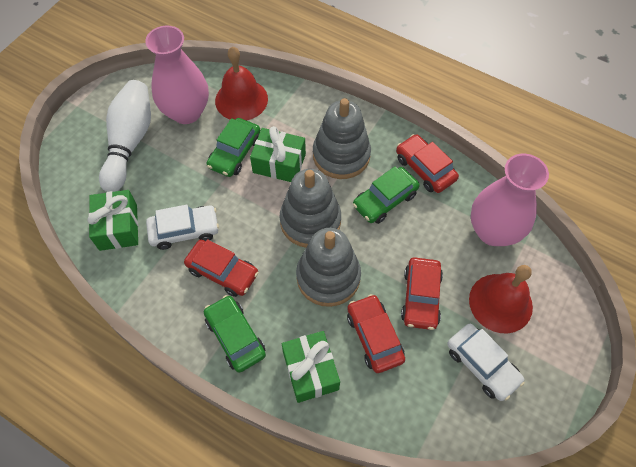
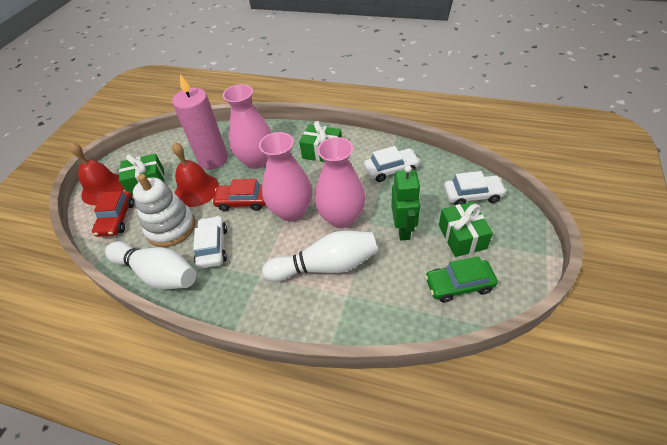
green car: [204,295,266,373] [206,118,260,177] [353,166,420,224] = 3 -> [425,256,498,303] = 1
green robot: none = 0 -> [391,165,421,240] = 1
grey stacking toy: [280,169,341,248] [296,228,361,307] [313,98,371,179] = 3 -> none = 0
pink candle: none = 0 -> [172,74,228,169] = 1
pink vase: [145,26,209,124] [471,154,549,246] = 2 -> [223,84,272,169] [259,132,312,222] [314,137,366,228] = 3
red car: [184,239,259,297] [347,294,405,373] [396,134,459,193] [401,257,443,330] = 4 -> [92,191,134,237] [212,179,266,212] = 2
white bowling pin: [99,80,151,192] = 1 -> [105,241,196,290] [262,231,378,282] = 2
white car: [146,205,219,250] [447,324,525,401] = 2 -> [193,216,227,269] [364,146,420,182] [444,171,507,205] = 3
white stacking toy: none = 0 -> [133,174,195,247] = 1

